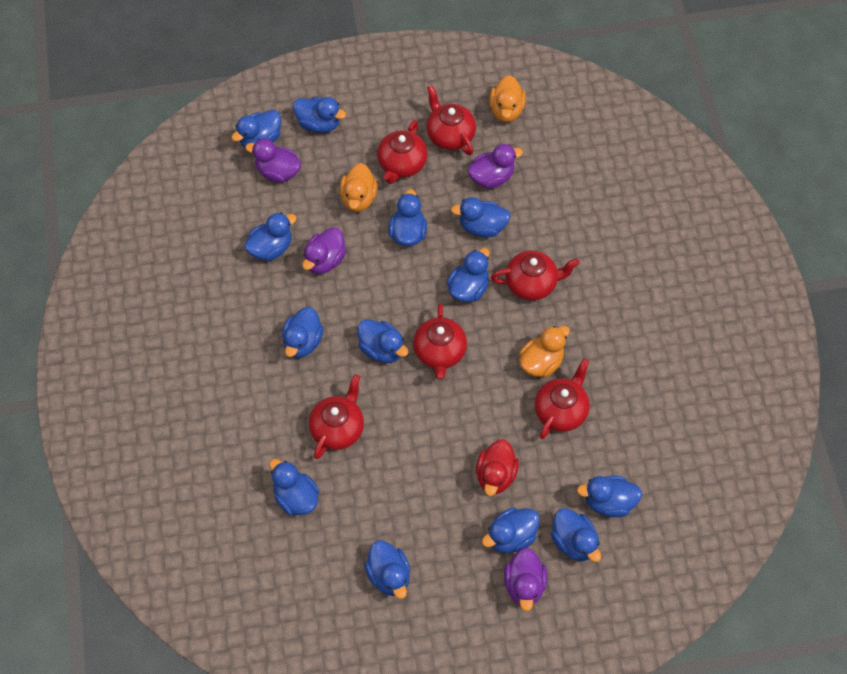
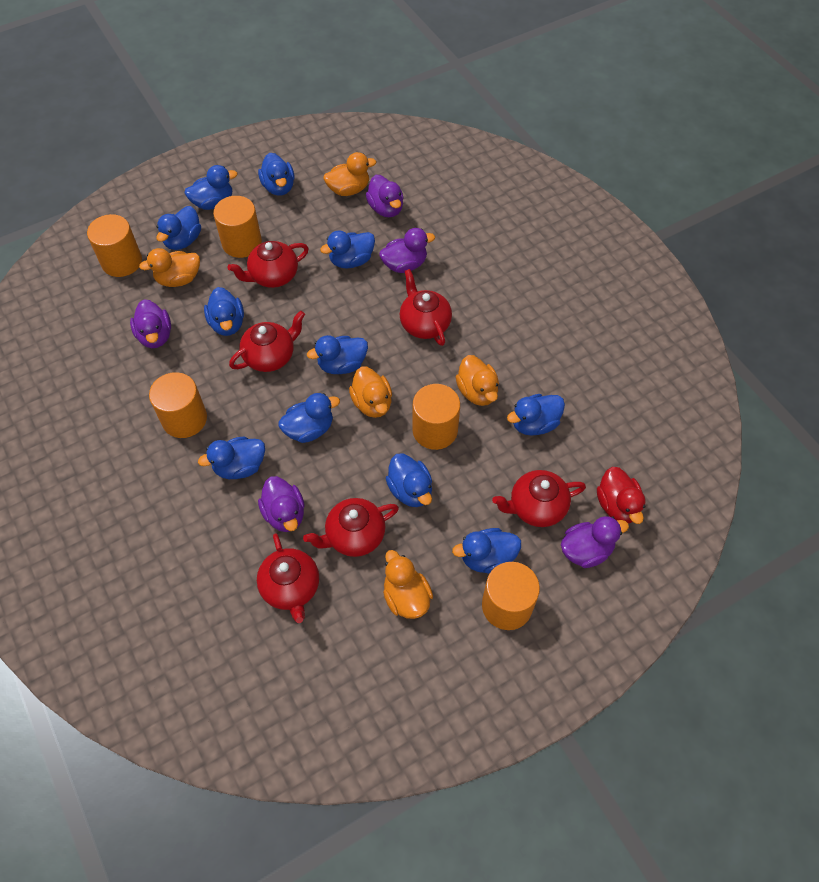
blue duck: [231,110,281,148] [244,212,297,261] [269,459,320,515] [282,307,324,358] [293,97,346,133] [358,319,408,363] [364,540,410,599] [389,189,427,246] [446,248,490,302] [451,197,511,238] [482,507,540,553] [551,508,601,562] [577,476,642,517] = 13 -> [156,206,201,250] [184,165,237,210] [198,436,265,479] [204,287,244,336] [258,153,294,196] [278,393,340,443] [307,335,368,374] [320,231,375,269] [386,453,432,507] [452,528,521,573] [507,394,565,436] = 11
orange cylinder: none = 0 -> [87,214,142,277] [149,372,207,438] [213,196,262,258] [412,384,460,450] [482,562,540,630] = 5
orange duck: [340,163,378,212] [489,75,526,122] [519,326,570,377] = 3 -> [139,248,200,287] [323,152,376,196] [349,366,392,418] [383,550,433,619] [456,355,499,406] = 5
purple duck: [245,138,301,183] [302,227,346,274] [467,144,523,189] [504,547,547,611] = 4 -> [130,299,171,348] [258,476,305,532] [366,175,404,217] [379,228,435,273] [561,516,629,568] = 5

